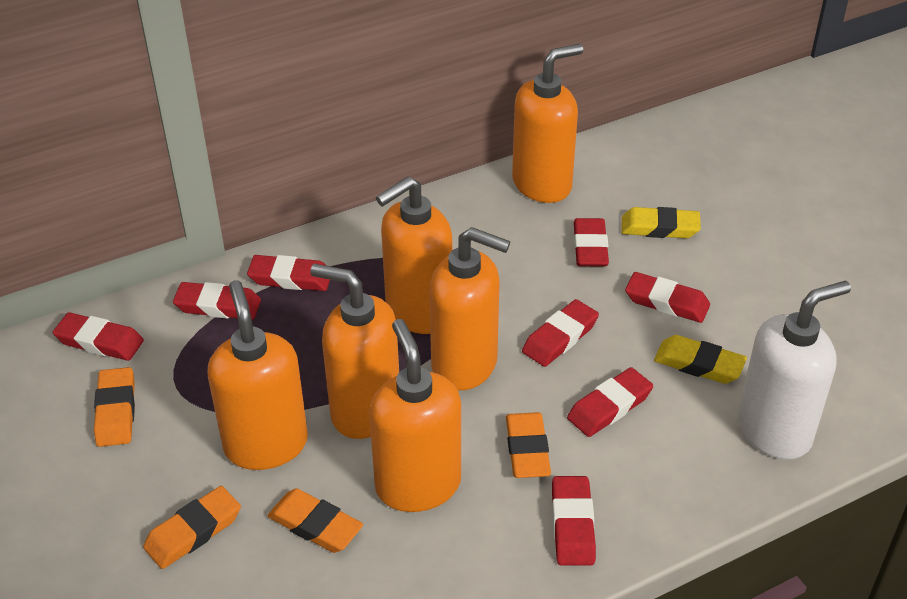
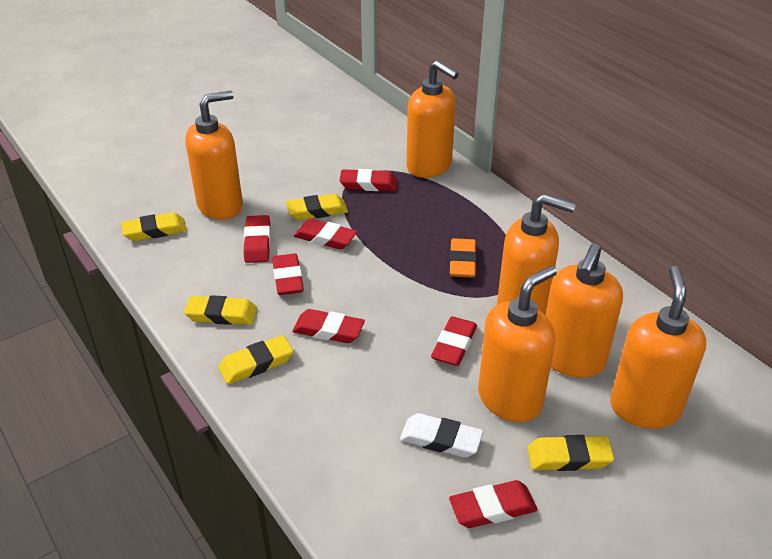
orange eraser: [94,367,135,447] [143,486,241,569] [267,488,363,553] [506,412,551,478] = 4 -> [449,238,476,278] = 1
red eraser: [53,312,144,361] [173,282,261,319] [247,255,330,291] [522,299,599,367] [552,476,596,566] [567,367,653,437] [574,218,609,267] [625,272,710,323] = 8 -> [244,215,271,263] [272,253,304,295] [292,309,365,343] [294,218,357,250] [339,169,397,191] [431,317,477,366] [449,480,538,528] = 7
white eraser: none = 0 -> [400,413,483,458] = 1
white soap dispenser: [738,281,851,460] = 1 -> none = 0
yellow eraser: [621,207,701,238] [654,335,747,384] = 2 -> [121,212,187,241] [184,295,257,325] [218,335,294,385] [286,194,348,220] [527,435,614,471] = 5

